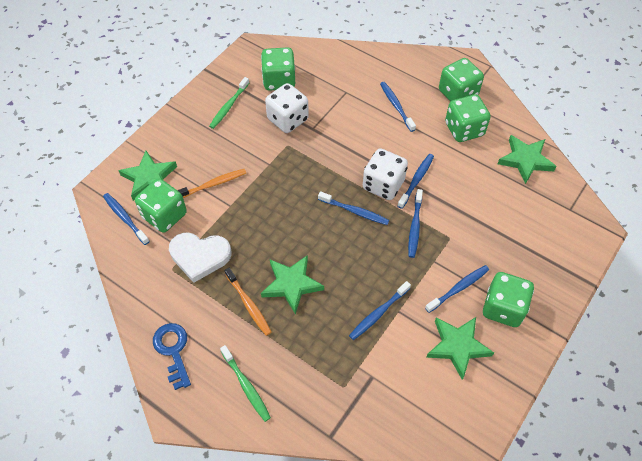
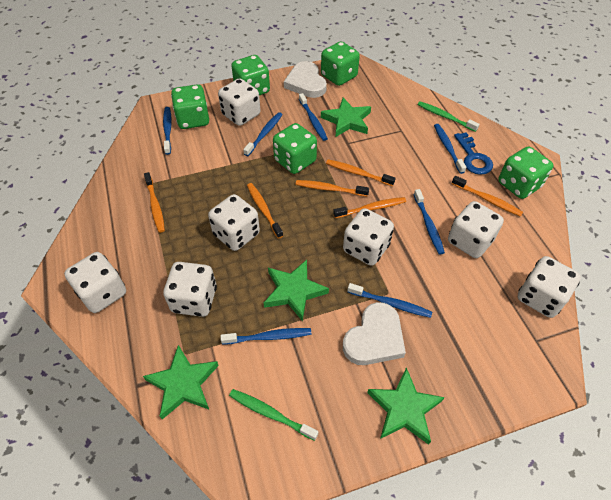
orange toothbrush: [177,169,246,198] [224,268,271,336] = 2 -> [144,172,165,233] [247,183,283,239] [295,180,369,197] [326,159,396,186] [333,197,406,218] [452,176,523,217] = 6
white dice: [265,83,309,133] [363,148,408,200] = 2 -> [64,252,126,313] [163,262,217,317] [208,194,260,251] [218,78,261,126] [343,208,394,266] [448,201,504,258] [518,256,581,318] = 7
white heart: [169,232,231,283] = 1 -> [284,61,327,98] [343,302,406,365] = 2

